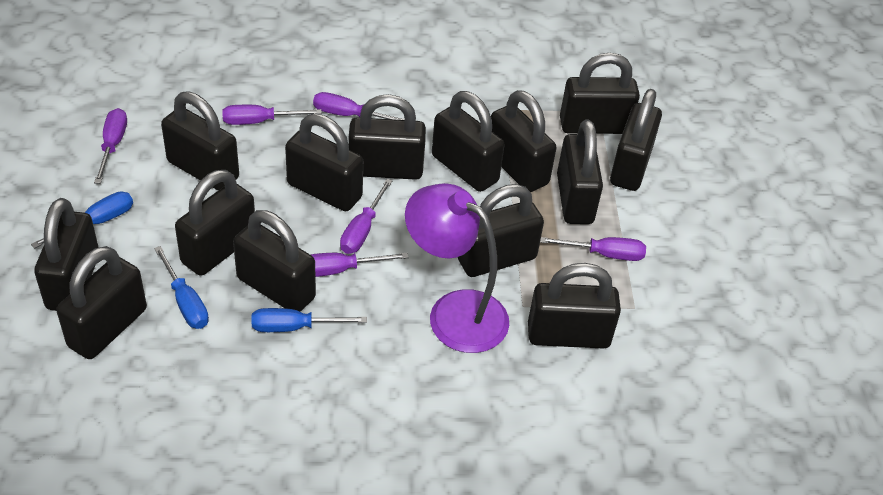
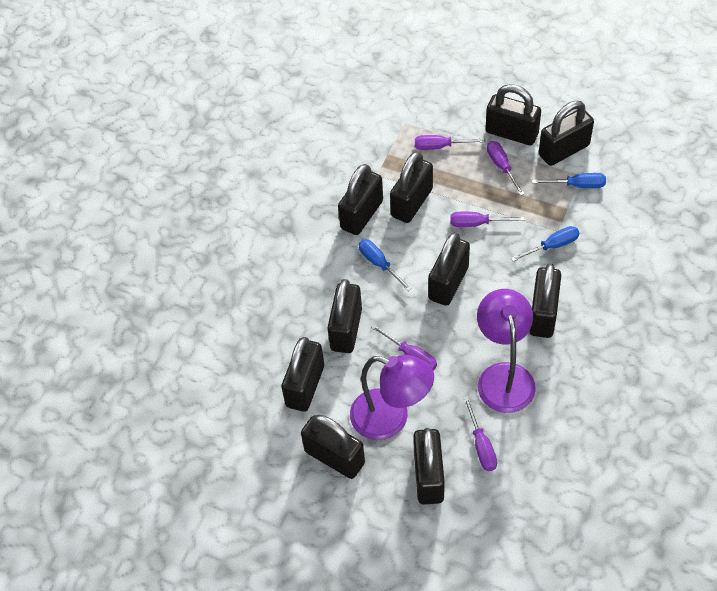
black padlock: [34,198,99,311] [56,246,147,359] [161,91,239,190] [175,170,255,276] [233,210,316,312] [285,114,363,211] [349,94,426,180] [432,91,504,192] [458,184,544,277] [491,90,557,192] [528,263,621,349] [557,120,603,224] [560,53,640,134] [610,89,662,191] = 14 -> [281,337,324,412] [301,415,365,479] [327,279,362,353] [338,164,383,235] [390,152,433,223] [413,428,445,505] [428,233,470,306] [485,84,541,145] [529,263,561,338] [539,101,594,166] = 10
purple lamp: [405,183,509,353] = 1 -> [350,355,434,440] [477,289,536,413] = 2
purple screwdriver: [94,108,127,184] [222,105,322,125] [310,253,409,277] [313,92,405,120] [340,179,393,254] [540,237,646,261] = 6 -> [371,324,437,371] [415,135,485,150] [450,212,525,227] [463,396,497,471] [487,141,524,196] = 5

